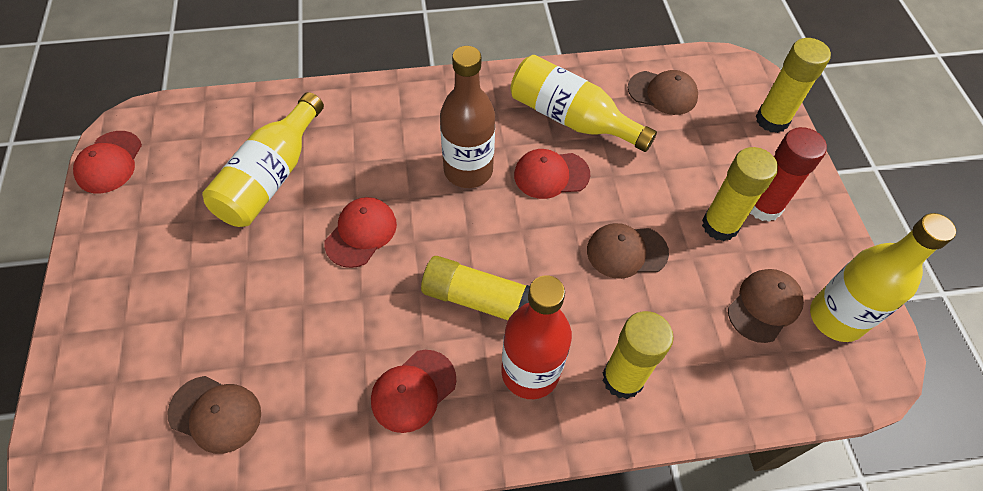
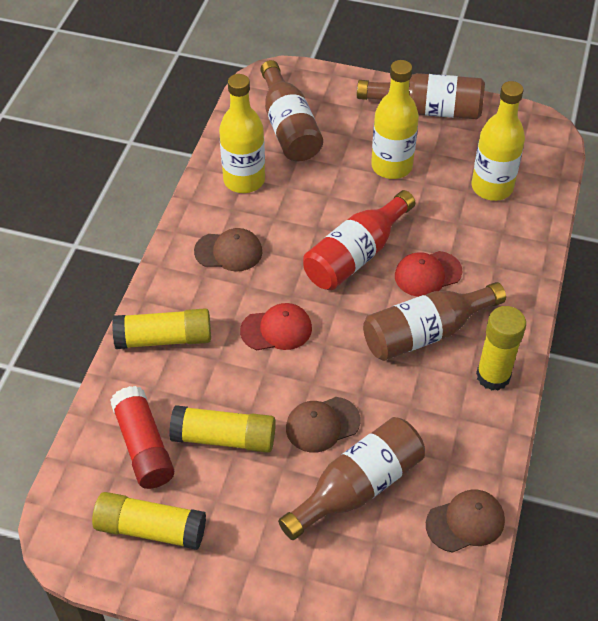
brown bottle: [440,46,495,188] = 1 -> [260,60,323,161] [278,417,425,540] [357,73,485,119] [363,282,506,361] = 4
brown cap: [167,376,261,454] [587,223,669,279] [628,70,698,115] [728,269,804,343] = 4 -> [194,228,262,271] [286,397,361,453] [426,490,505,553] = 3
red cap: [73,131,142,193] [324,197,397,268] [371,350,456,433] [514,149,590,199] = 4 -> [240,303,312,350] [395,251,462,297] = 2

